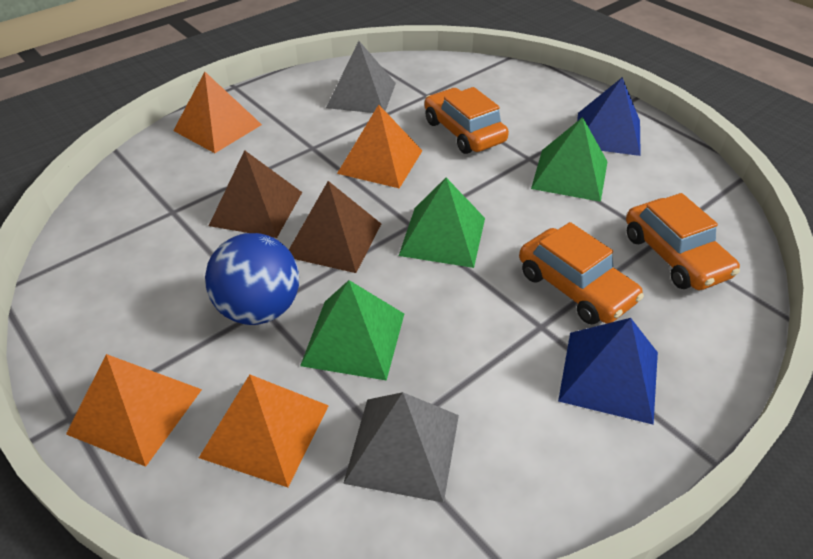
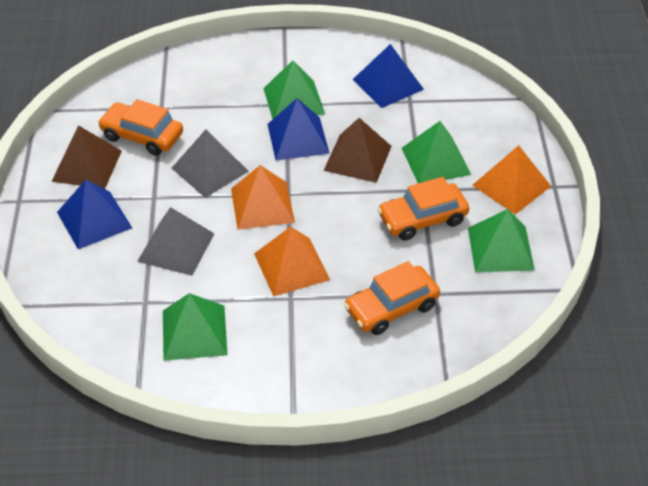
blue ball: [205,233,299,325] = 1 -> none = 0
blue pyramid: [558,318,658,425] [577,77,641,156] = 2 -> [57,180,132,249] [267,98,330,161] [353,44,424,108] = 3
green pyramid: [300,280,404,381] [399,178,485,268] [531,117,608,202] = 3 -> [163,293,227,361] [263,61,325,119] [402,121,471,183] [468,209,535,272] = 4
orange pyramid: [66,354,202,467] [173,72,262,153] [199,375,329,487] [337,105,423,188] = 4 -> [231,165,295,230] [254,227,330,297] [472,145,551,215] = 3

